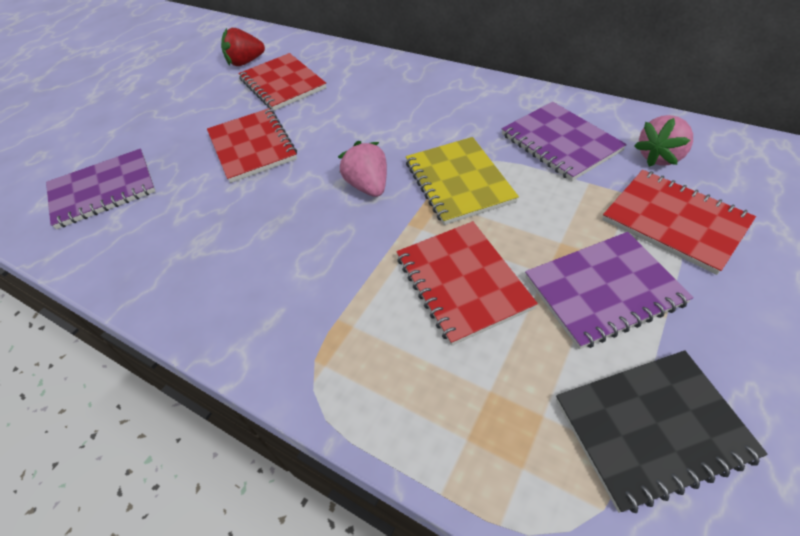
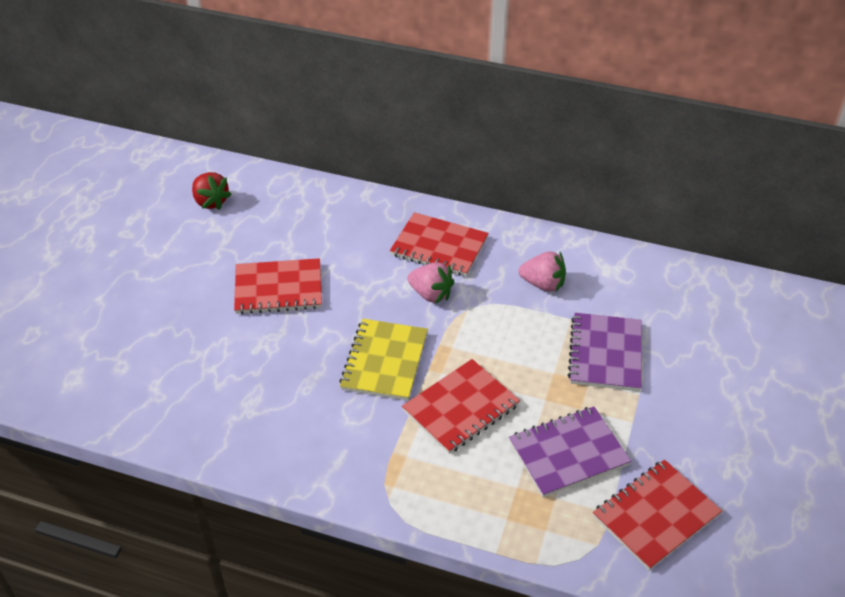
black notebook: [556,350,768,513] = 1 -> none = 0
purple notebook: [46,149,156,229] [502,102,627,181] [525,232,694,349] = 3 -> [509,406,631,497] [568,313,642,391] = 2

